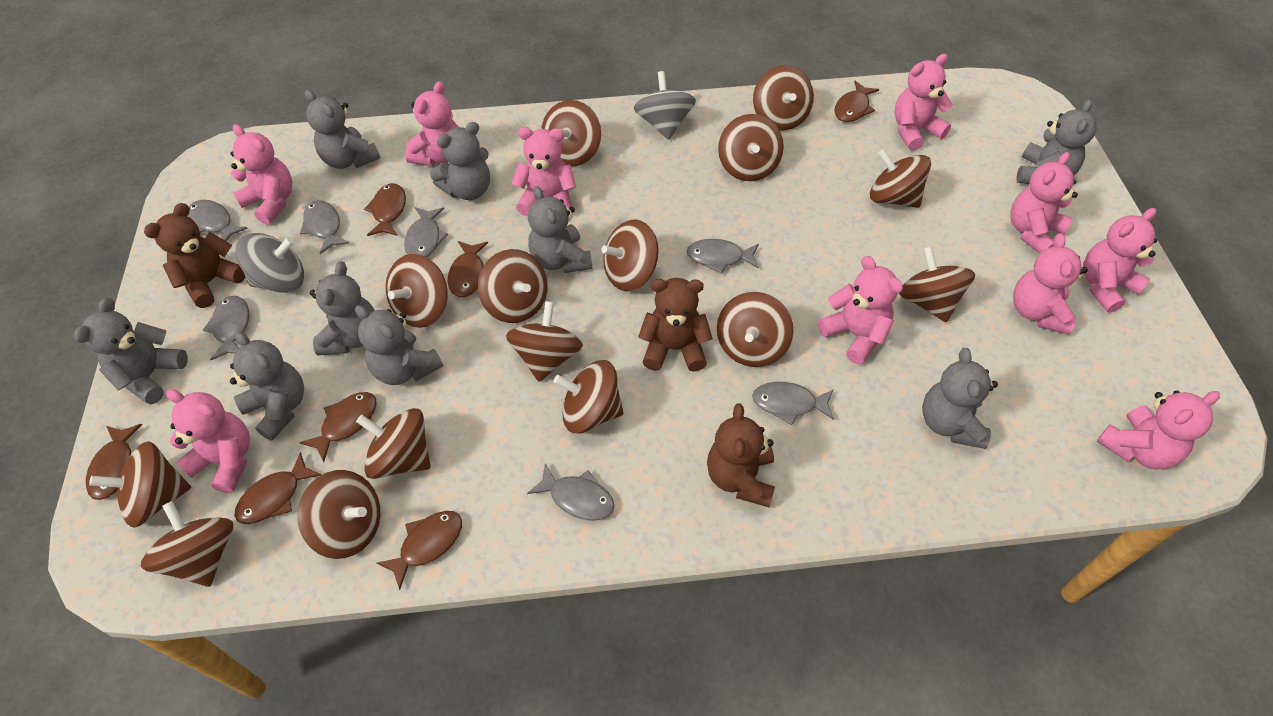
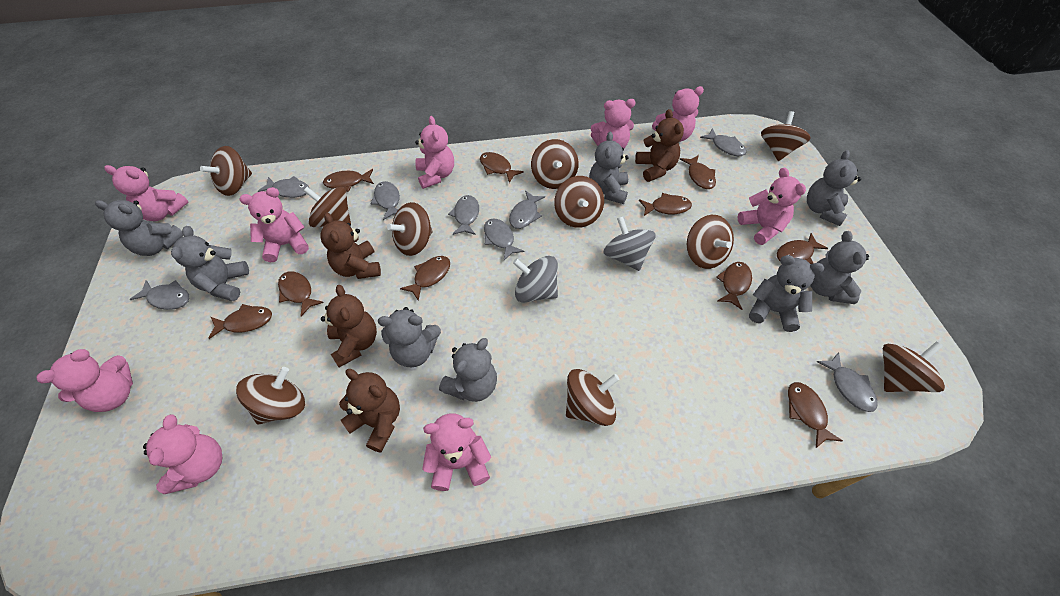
brown fish: [86,424,142,500] [234,452,322,524] [299,392,377,462] [364,183,406,236] [376,511,462,590] [448,241,488,297] [834,81,879,122] = 7 -> [209,304,272,339] [278,271,324,316] [323,169,374,192] [400,256,450,301] [480,152,524,183] [639,193,692,216] [680,155,716,189] [716,262,752,310] [777,233,828,264] [788,382,843,448] = 10
brown spinning top: [89,442,191,528] [141,501,233,587] [298,470,380,559] [356,408,430,479] [386,254,448,328] [478,249,548,323] [506,301,583,382] [541,100,601,167] [553,360,624,433] [601,219,659,291] [717,292,794,367] [718,114,784,181] [753,65,814,130] [870,149,931,208] [899,246,975,322] = 15 -> [200,146,252,196] [236,367,305,425] [303,187,351,227] [387,202,433,256] [531,139,578,189] [554,176,604,228] [566,369,620,426] [687,215,734,269] [761,111,811,161] [883,341,945,392] = 10
brown teddy bear: [144,203,245,308] [638,278,713,372] [707,403,775,507] = 3 -> [320,213,381,279] [321,285,377,367] [339,369,400,453] [635,109,684,182] = 4
grey fish: [188,200,248,242] [203,296,249,360] [300,200,349,254] [404,207,448,257] [527,464,615,521] [686,239,759,274] [752,382,834,425] = 7 -> [130,280,189,310] [258,176,309,198] [371,181,400,220] [448,195,479,235] [484,218,524,260] [509,191,545,229] [700,128,747,156] [817,352,878,412] = 8
grey teddy bear: [74,298,188,404] [230,332,304,441] [305,90,380,169] [310,261,375,355] [355,305,443,385] [430,122,490,200] [528,186,592,273] [922,348,998,449] [1016,99,1097,184] = 9 -> [95,200,183,256] [171,226,249,301] [378,307,441,368] [439,338,497,402] [589,132,629,204] [749,255,824,332] [807,150,861,226] [810,231,869,304] = 8
pink teddy bear: [166,389,250,493] [230,124,293,225] [405,81,459,166] [511,127,576,216] [818,256,903,364] [894,54,953,150] [1010,152,1078,254] [1013,233,1088,335] [1083,208,1157,313] [1097,390,1220,470] = 10 -> [37,349,133,412] [104,165,189,221] [143,414,223,494] [240,187,309,262] [415,116,454,189] [422,413,491,491] [591,99,636,148] [652,86,704,142] [738,167,806,245] = 9

